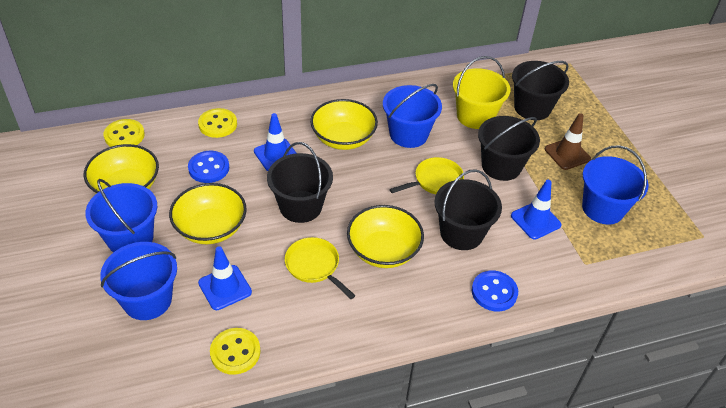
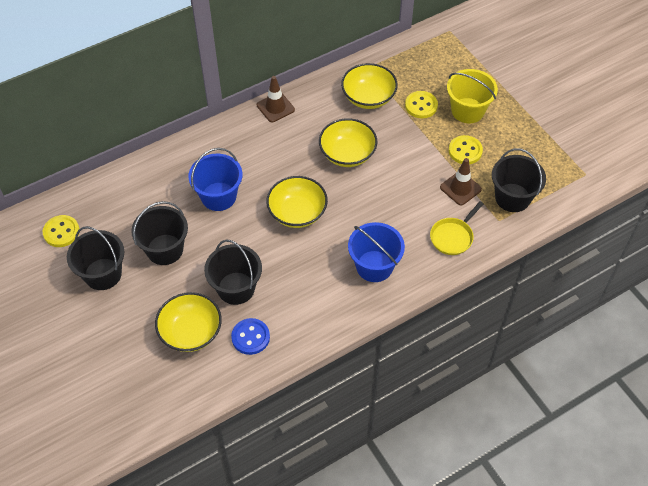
blue bucket: [85,179,157,252] [100,242,177,320] [383,84,442,148] [582,145,649,224] = 4 -> [188,148,243,211] [348,222,405,282] = 2
blue button: [188,151,229,183] [472,271,518,311] = 2 -> [231,318,270,355] = 1
blue traffic cone: [198,246,252,310] [254,113,296,171] [511,180,562,240] = 3 -> none = 0
brown traffic cone: [545,113,591,170] = 1 -> [257,76,295,123] [440,158,482,205] = 2
yellow pan: [285,237,356,299] [390,157,464,194] = 2 -> [430,201,483,255] = 1

